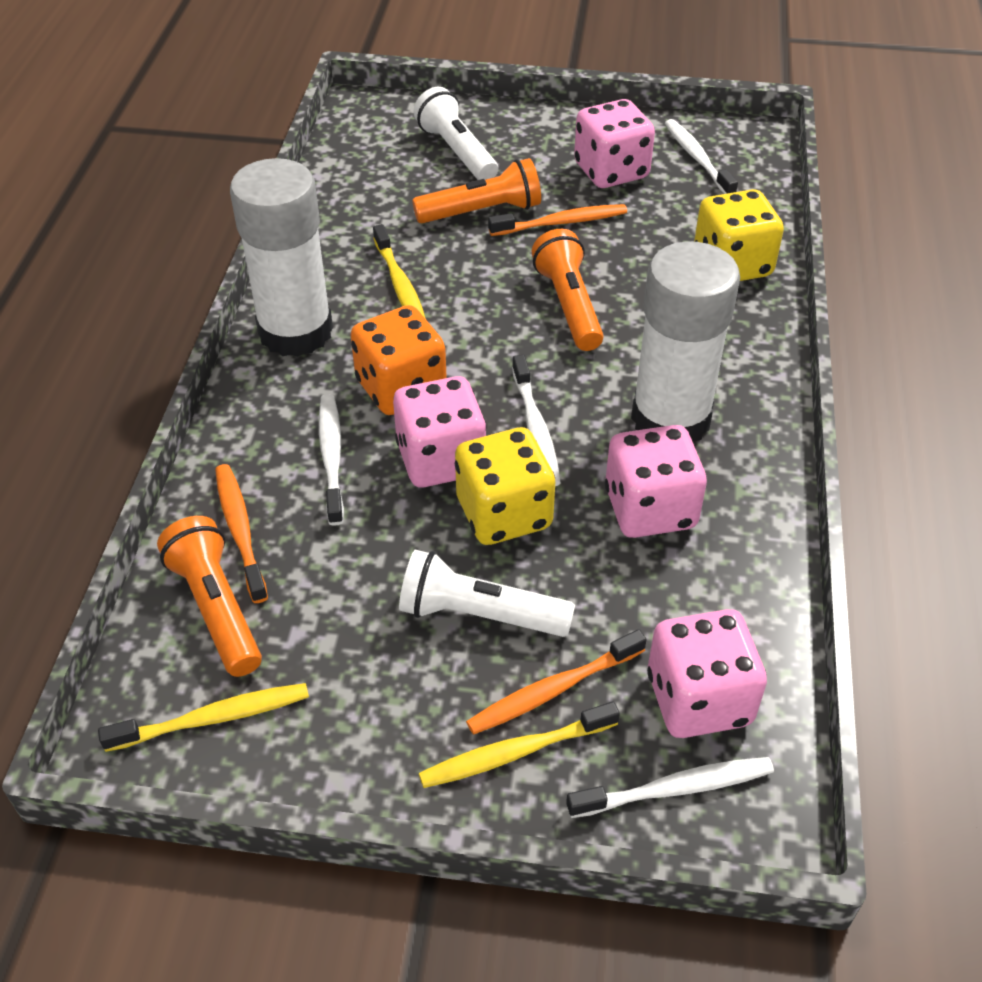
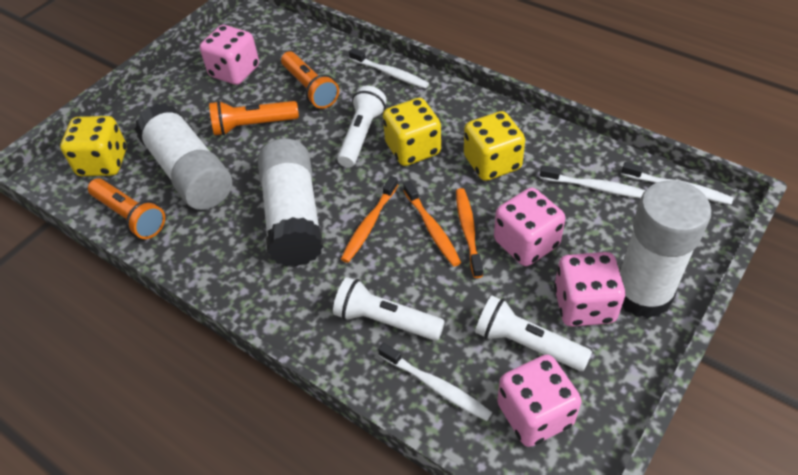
orange dice: [350,305,447,415] = 1 -> none = 0
white flashlight: [399,550,575,637] [413,87,498,180] = 2 -> [333,277,445,341] [337,86,387,168] [475,296,592,371] = 3
white glue stick: [230,158,333,357] [631,242,740,441] = 2 -> [135,103,232,210] [258,138,324,267] [620,180,711,319] = 3
yellow dice: [454,427,555,545] [694,189,784,281] = 2 -> [60,116,127,176] [383,98,441,166] [464,111,525,181] = 3
yellow toothbrush: [98,683,309,752] [373,224,426,319] [419,702,620,788] = 3 -> none = 0

